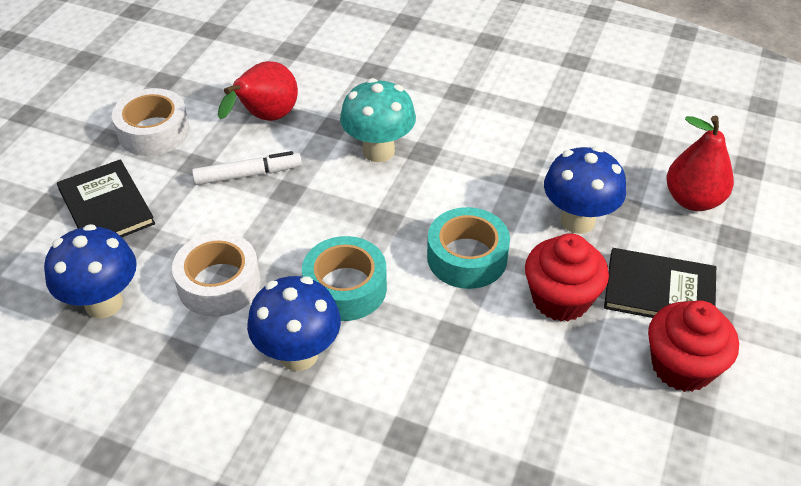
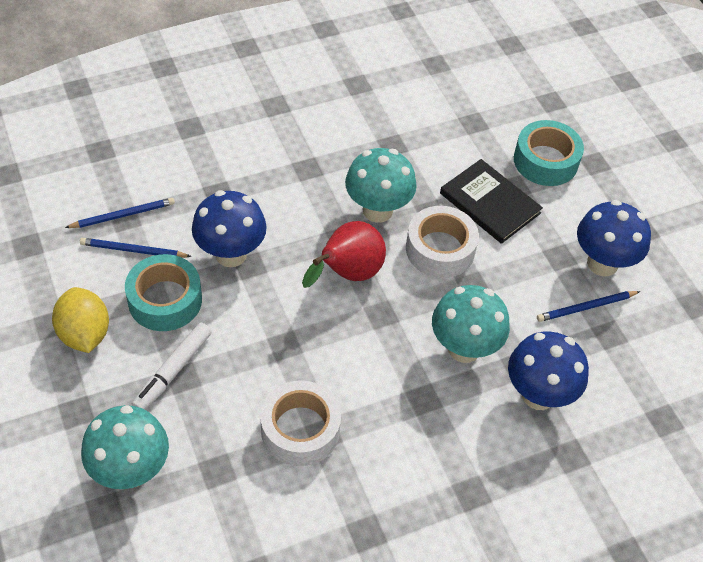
black book: [57,159,155,237] [604,248,716,318] = 2 -> [440,159,543,244] = 1
blue pencil: none = 0 -> [65,198,175,228] [80,238,192,258] [537,291,640,322] = 3
red cupcake: [525,233,609,321] [648,300,739,392] = 2 -> none = 0
red pear: [218,61,298,121] [667,116,734,211] = 2 -> [302,221,386,288] = 1
turquoise mushroom: [340,78,416,162] = 1 -> [81,405,169,489] [345,148,417,223] [432,285,510,363] = 3
yellow lemon: none = 0 -> [52,287,109,353] = 1

